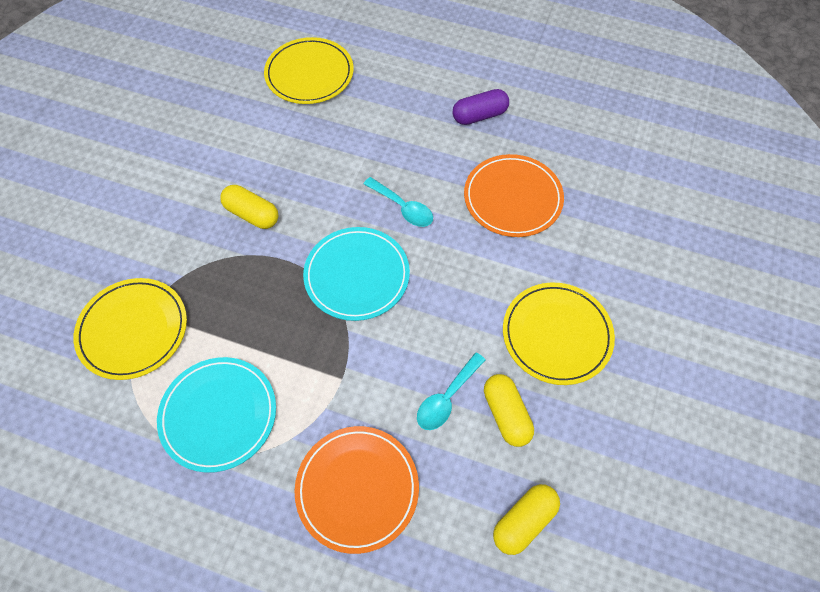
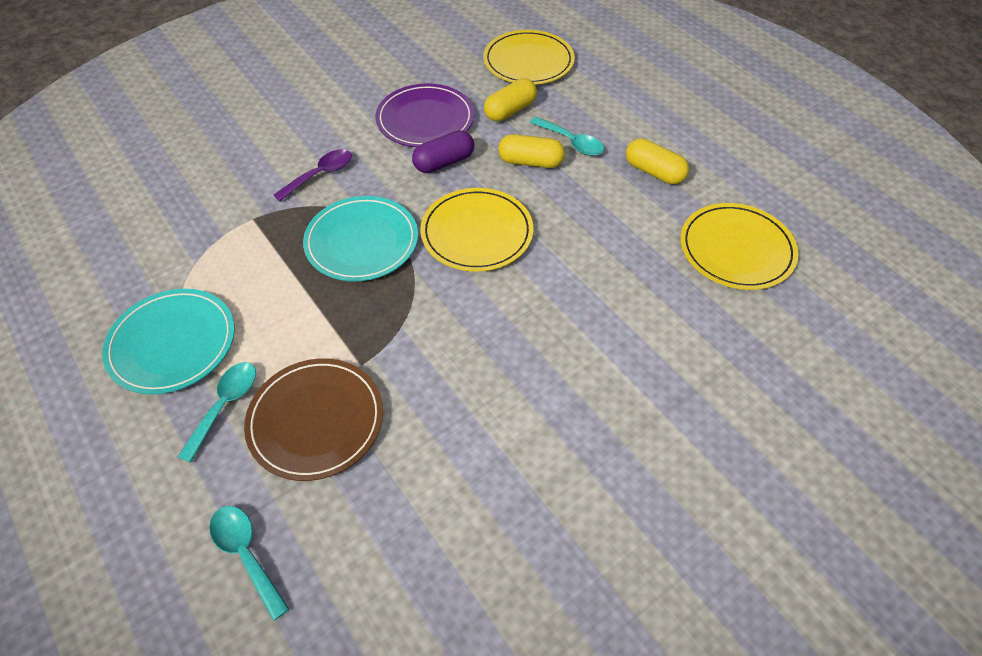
brown plate: none = 0 -> [244,358,383,481] = 1
orange plate: [295,426,419,554] [464,154,564,237] = 2 -> none = 0
purple plate: none = 0 -> [375,83,474,147] = 1
purple spoon: none = 0 -> [273,149,352,201] = 1
turquoise spoon: [364,177,433,227] [417,352,486,430] = 2 -> [178,362,256,463] [209,506,290,621] [530,117,604,156] = 3

